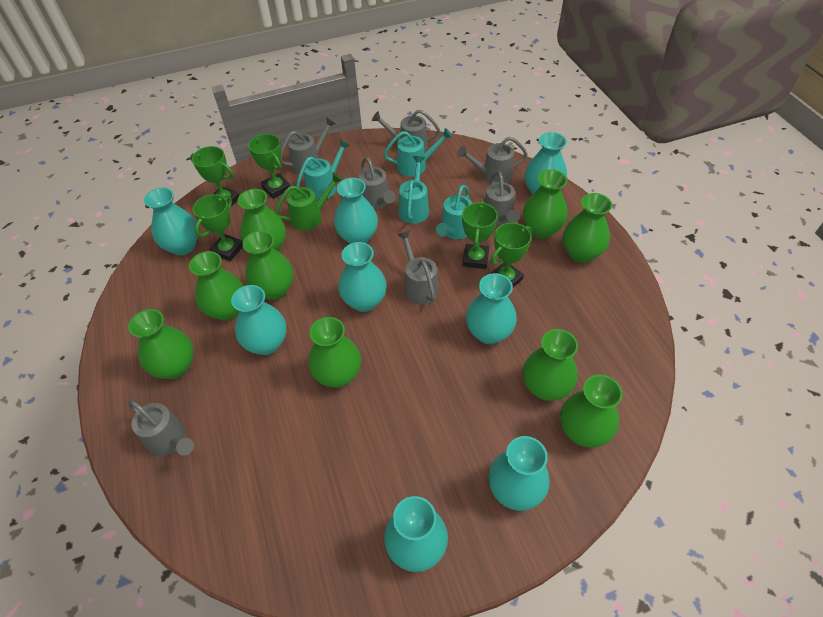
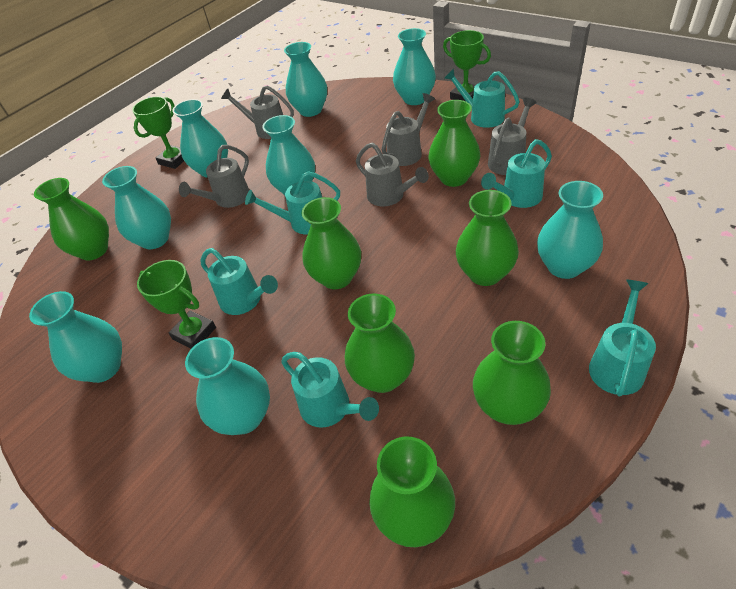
green trophy: [190,146,239,207] [193,194,243,261] [248,134,290,199] [462,201,498,269] [490,223,531,287] = 5 -> [132,97,184,169] [137,260,216,349] [443,30,491,101] = 3
green vase: [128,309,194,379] [189,251,243,321] [238,189,286,252] [243,231,293,300] [308,317,361,388] [523,169,568,239] [523,329,578,401] [560,374,622,448] [563,193,612,263] = 9 -> [34,178,109,260] [302,197,361,289] [345,294,415,393] [369,437,455,547] [428,100,480,187] [456,190,519,286] [473,321,551,425] = 7
green watering can: [275,172,343,231] = 1 -> none = 0
grey watering can: [128,400,194,456] [280,117,336,174] [359,157,396,210] [372,110,440,152] [397,231,439,305] [457,137,528,183] [484,171,519,226] = 7 -> [179,145,249,208] [221,85,294,139] [356,143,429,206] [382,93,435,166] [488,98,537,175] = 5
turquoise watering can: [296,140,350,200] [384,128,453,177] [398,156,429,224] [436,185,472,239] = 4 -> [201,248,278,315] [245,171,340,234] [281,352,379,428] [444,68,520,128] [481,139,552,208] [589,280,656,396] = 6

